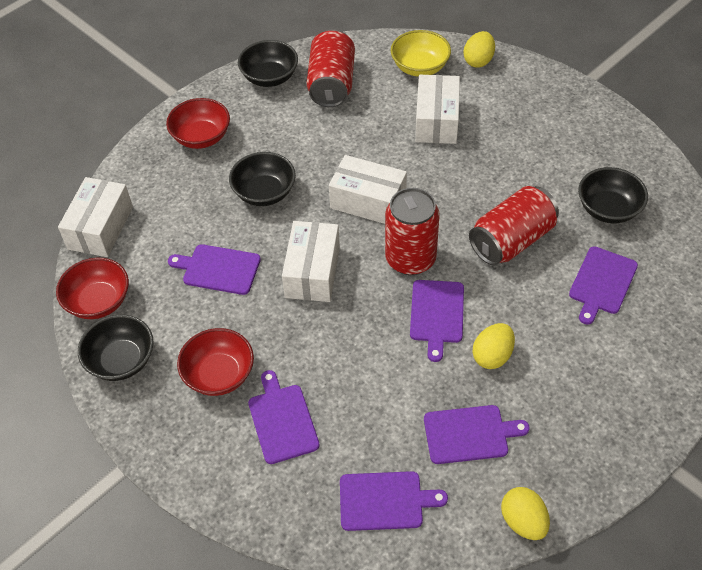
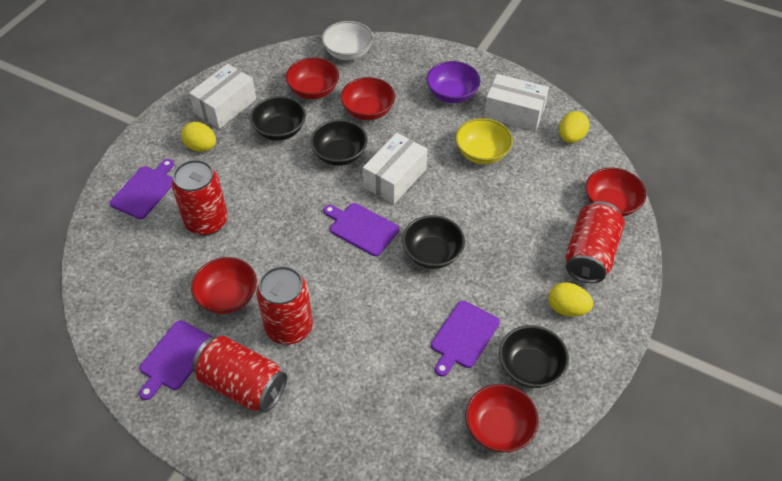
purple bowl: none = 0 -> [426,61,480,103] = 1
purple cutting board: [168,244,261,295] [248,370,320,464] [340,471,448,531] [410,280,464,362] [424,405,529,464] [569,246,638,325] = 6 -> [110,159,174,219] [139,320,213,400] [323,203,399,256] [431,300,500,377] = 4
red bowl: [56,258,129,319] [166,98,230,149] [177,328,254,396] = 3 -> [191,257,257,314] [285,57,339,99] [340,77,395,120] [465,384,539,453] [585,167,646,217] = 5
red can: [306,29,355,107] [385,188,440,275] [469,186,559,266] = 3 -> [172,159,228,236] [192,336,287,413] [256,266,313,345] [565,201,625,283] = 4
white bowl: none = 0 -> [322,21,373,60] = 1
white box: [58,177,133,257] [282,221,340,302] [329,155,407,224] [415,75,460,144] = 4 -> [189,64,256,129] [363,133,427,204] [484,74,549,131] = 3

